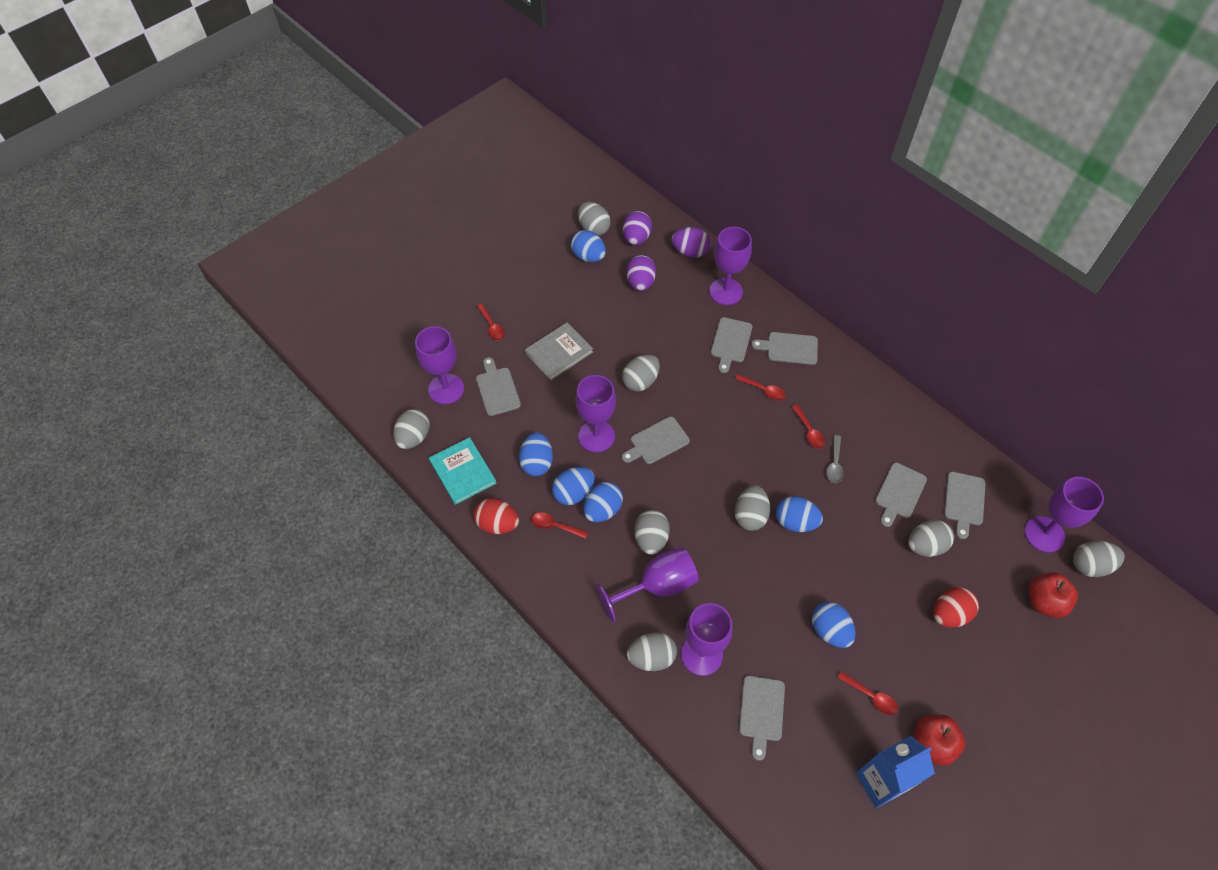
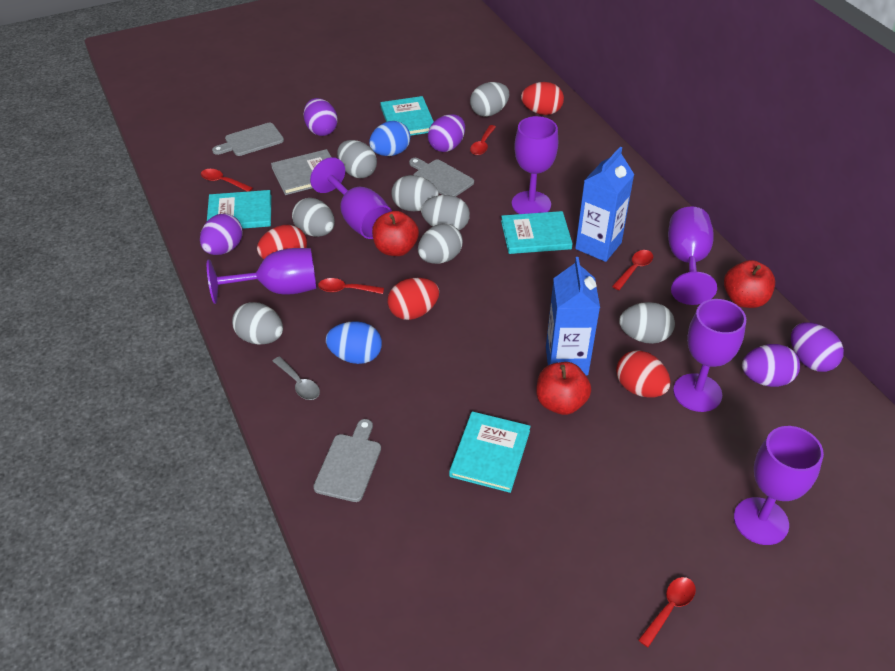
blue carton: [856,736,935,808] = 1 -> [546,257,600,376] [575,147,634,262] = 2
blue egg: [519,432,553,476] [552,467,595,505] [571,230,606,262] [584,482,623,522] [775,496,823,532] [812,602,856,648] = 6 -> [326,321,382,364] [369,121,410,156] = 2
grey cutting board: [476,357,521,416] [622,417,690,464] [711,317,752,373] [739,676,785,761] [751,332,818,365] [875,463,927,527] [944,472,986,539] = 7 -> [212,123,284,156] [313,419,381,502] [409,158,474,196] = 3
purple egg: [623,211,652,245] [626,255,656,291] [672,227,711,258] = 3 -> [200,214,243,255] [303,98,338,136] [428,114,465,152] [742,344,800,387] [791,322,844,372] = 5
red apple: [914,714,966,766] [1028,572,1078,618] = 2 -> [372,211,419,256] [536,362,591,415] [724,260,775,308] = 3
red egg: [474,498,519,534] [933,587,979,628] = 2 -> [257,225,307,259] [388,278,439,320] [521,82,564,115] [616,351,671,397] = 4
turquoise book: [429,437,497,505] = 1 -> [207,190,271,229] [380,96,434,136] [449,411,531,493] [501,211,573,254] = 4

